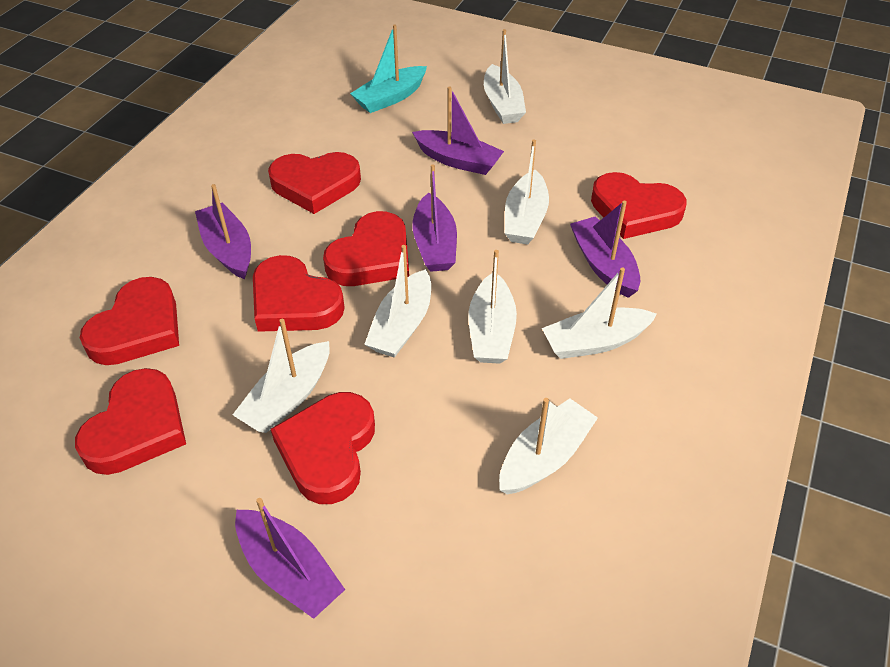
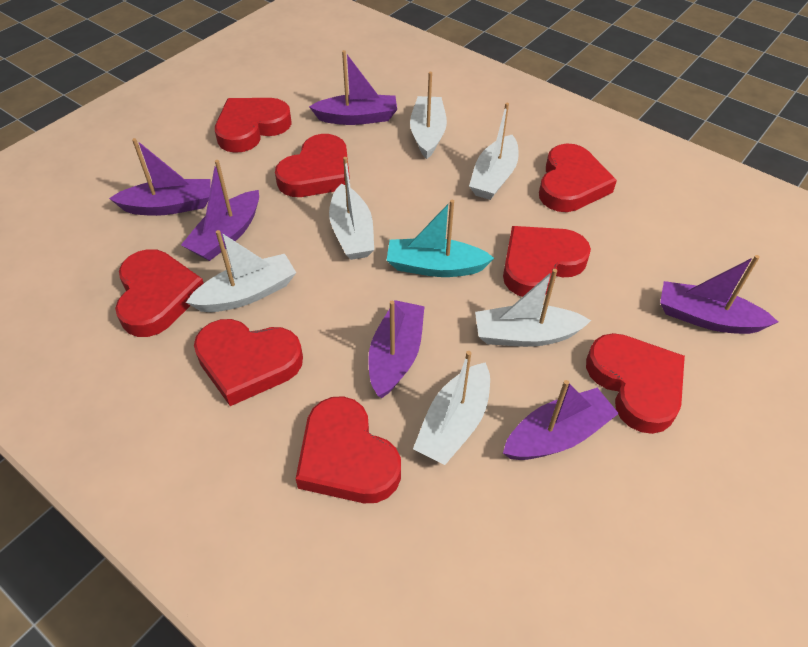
purple boat: [195,184,251,279] [235,498,345,619] [412,86,504,175] [412,164,457,272] [570,201,640,298] = 5 -> [109,138,211,216] [181,160,259,261] [309,50,397,125] [368,300,425,398] [503,380,619,460] [660,255,778,334] = 6
red heart: [75,368,186,475] [80,277,179,365] [253,255,345,332] [268,152,361,214] [271,392,375,504] [323,211,409,286] [591,172,687,239] = 7 -> [115,249,204,337] [194,319,303,406] [215,98,292,153] [275,134,350,197] [296,396,401,503] [503,226,591,297] [539,144,617,212] [586,333,685,434] = 8
white boat: [233,319,330,433] [364,245,431,358] [469,250,517,364] [484,29,526,124] [499,398,598,495] [505,139,549,244] [542,268,657,359] = 7 -> [186,230,296,312] [329,157,374,260] [410,72,447,159] [413,351,490,465] [469,103,519,200] [475,269,591,347] = 6

